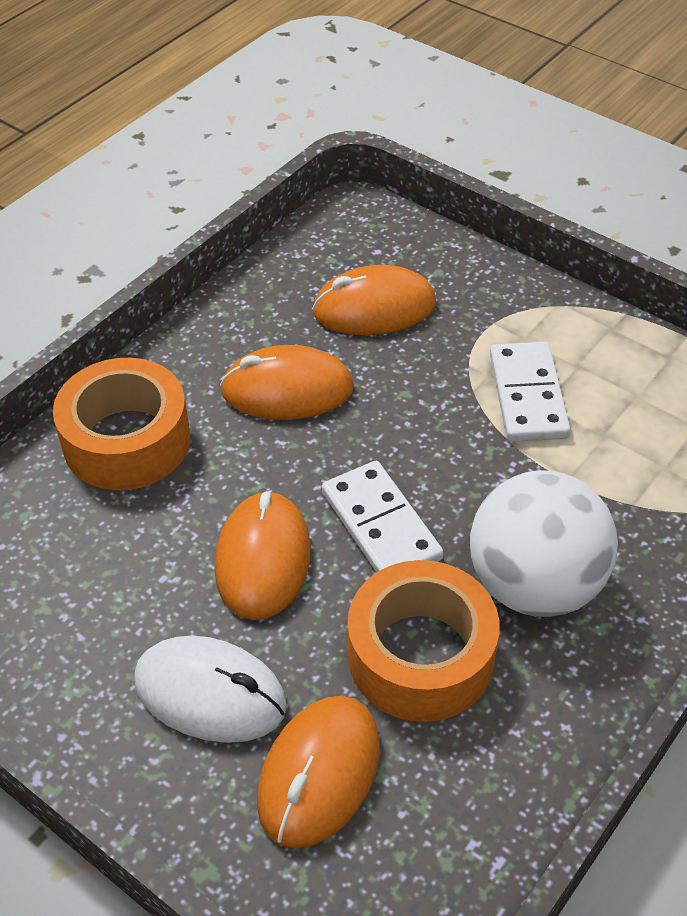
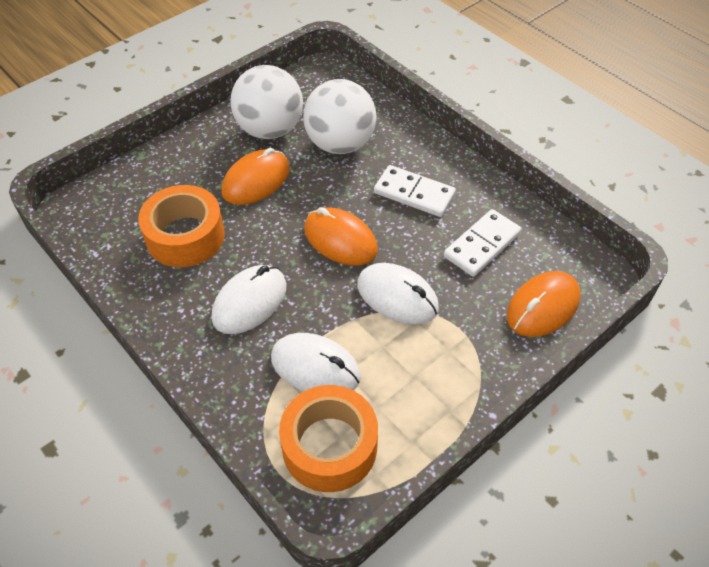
orange mouse: [215,490,311,620] [220,345,354,420] [257,696,380,849] [312,265,436,335] = 4 -> [221,148,290,205] [304,207,378,266] [507,271,580,337] = 3
white ball: [470,470,618,617] = 1 -> [231,65,303,139] [303,79,377,154] = 2
white mouse: [134,636,287,743] = 1 -> [211,265,286,334] [271,333,361,392] [357,263,439,324] = 3

